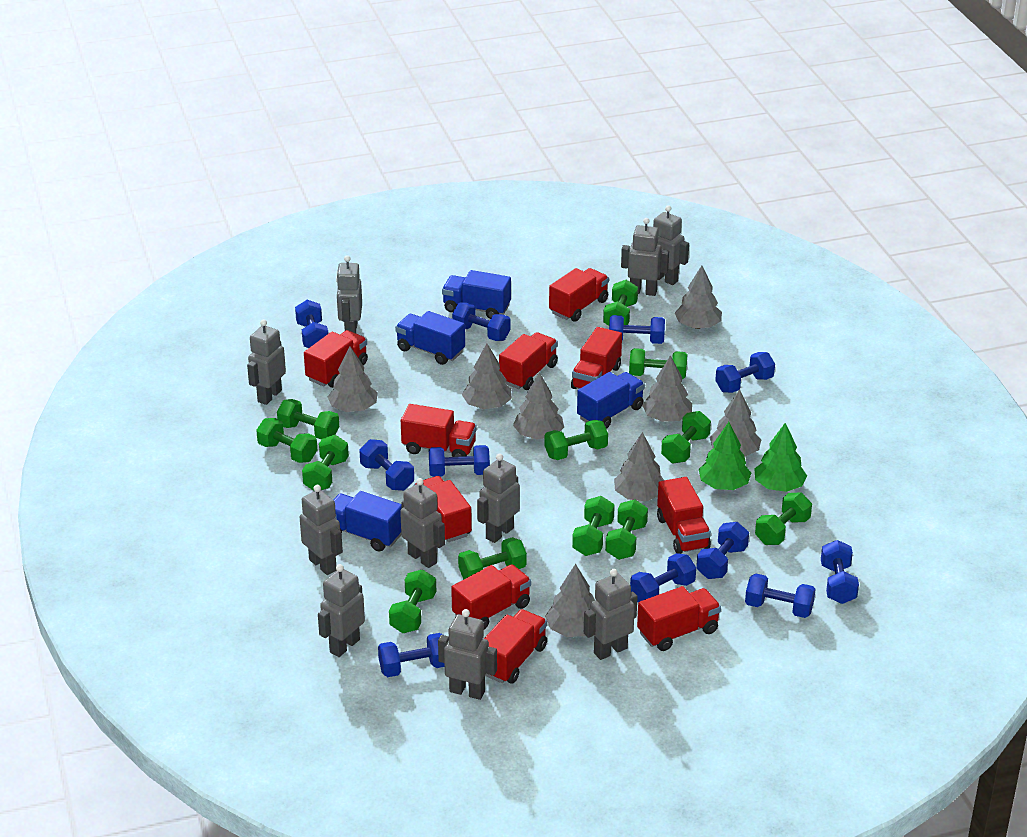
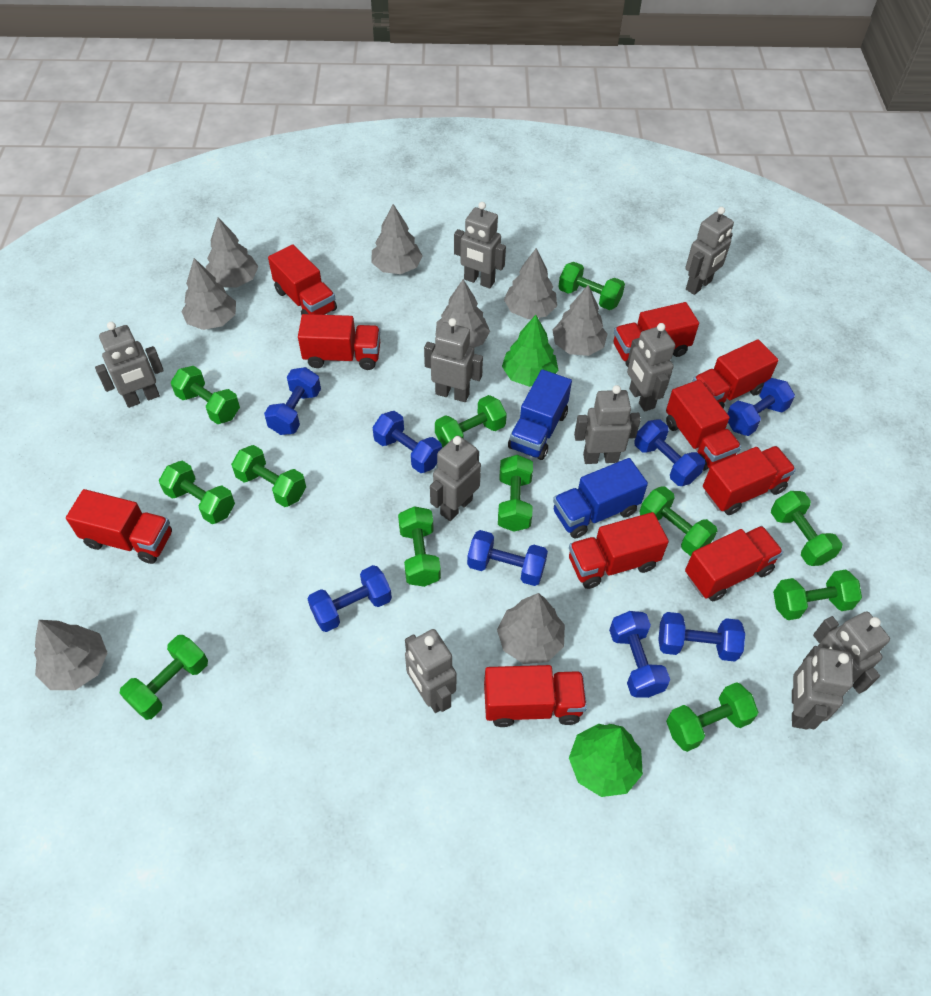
blue dumbbell: [295,300,328,348] [360,439,414,491] [378,633,445,677] [429,445,490,477] [452,303,510,341] [609,315,665,344] [630,553,696,603] [696,522,749,579] [715,352,775,393] [745,574,816,618] [821,540,859,604] = 11 -> [264,367,321,435] [308,565,392,632] [372,411,442,473] [467,530,548,586] [609,611,670,698] [634,419,705,486] [658,612,745,662] [727,378,795,436] = 8
blue truck: [333,491,402,552] [395,311,465,365] [442,270,511,319] [577,372,645,429] = 4 -> [508,369,572,460] [553,458,648,539] = 2

